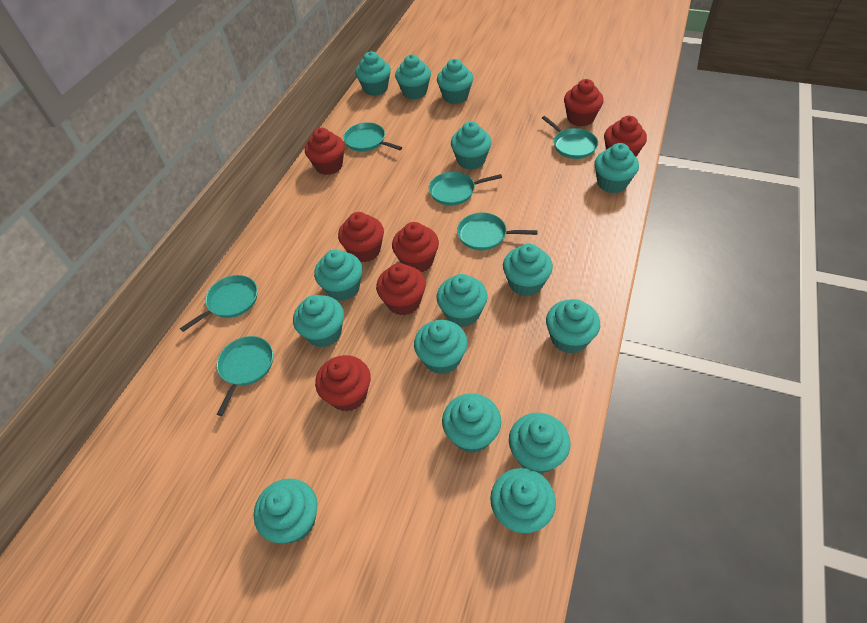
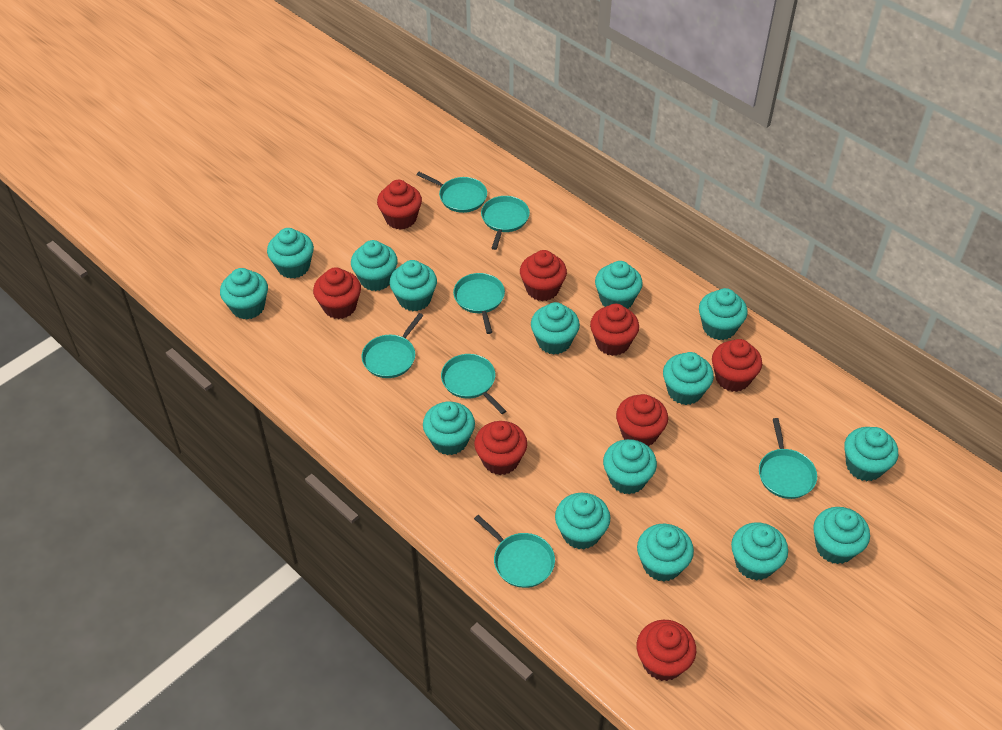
red cupcake: [305,128,345,175] [315,355,371,411] [338,212,384,262] [376,263,426,315] [392,222,439,272] [564,79,604,126] [604,116,647,157] = 7 -> [313,267,361,319] [377,180,422,230] [474,421,527,475] [520,250,567,301] [590,304,639,356] [616,394,668,446] [637,620,696,681] [712,339,762,392] = 8
turquoise pan: [180,275,258,332] [217,336,273,416] [343,122,402,152] [429,172,502,205] [457,213,538,250] [542,116,598,159] = 6 -> [362,313,424,378] [417,172,487,213] [441,354,506,414] [453,273,505,334] [474,515,555,588] [481,196,530,250] [759,418,817,499] = 7

